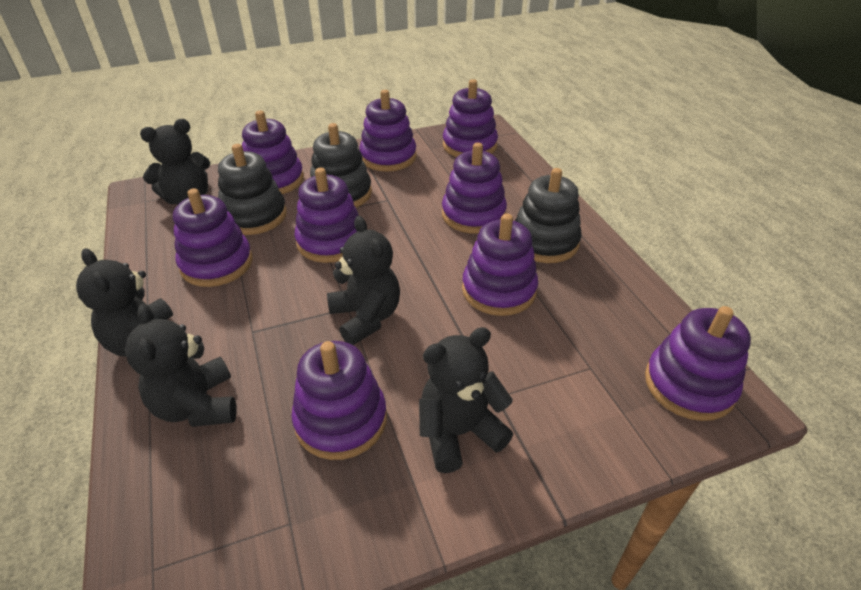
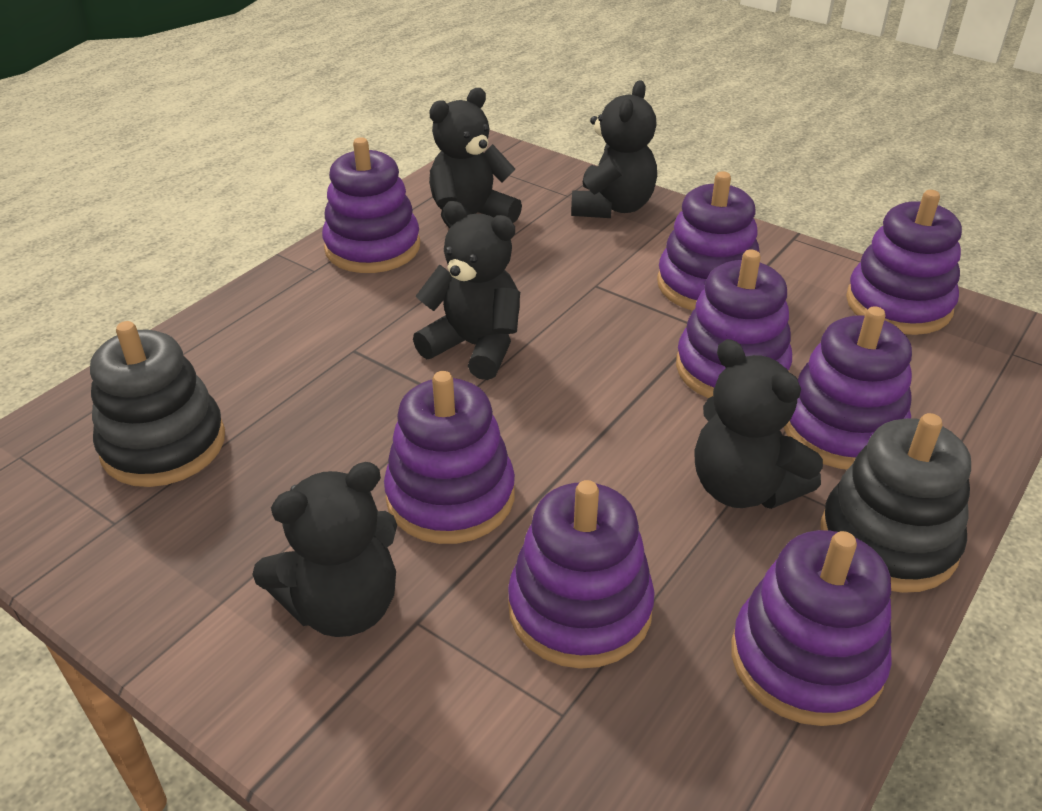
black stacking toy: [218,144,287,235] [310,123,372,208] [515,168,582,263] = 3 -> [90,321,225,487] [821,413,971,593] = 2
purple stacking toy: [173,188,252,287] [242,111,304,194] [291,341,387,460] [294,168,359,263] [359,90,417,172] [442,143,507,234] [443,79,498,157] [462,214,538,316] [645,306,751,421] = 9 -> [322,137,420,273] [384,371,515,544] [508,480,655,669] [657,172,759,311] [676,249,792,398] [731,530,892,726] [784,306,912,470] [846,190,962,335] = 8

